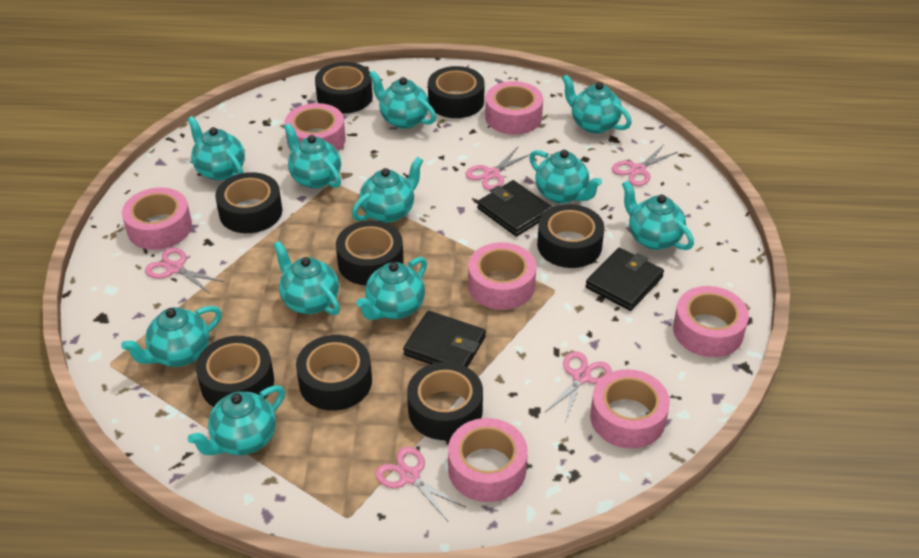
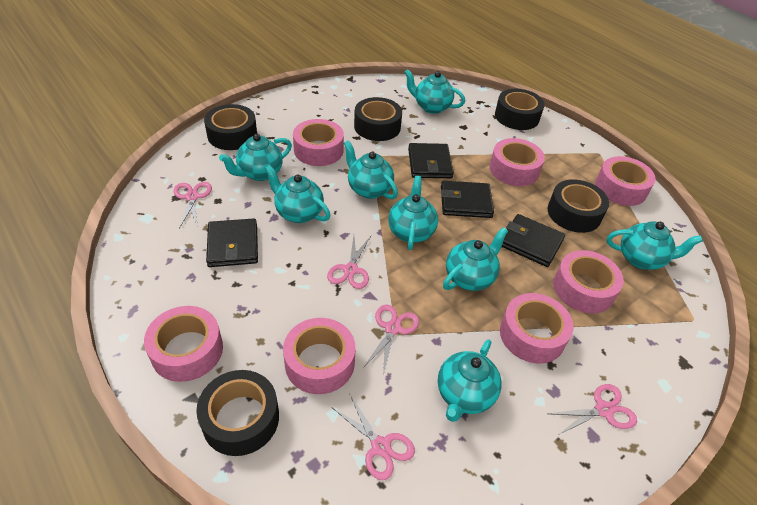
black tape: [196,336,274,407] [215,172,282,233] [296,335,372,411] [315,62,373,114] [336,220,404,286] [407,362,483,440] [428,66,485,118] [537,204,604,268] = 8 -> [196,370,279,456] [204,104,257,150] [354,97,402,141] [495,89,544,130] [548,179,609,233] = 5
black wallet: [403,311,486,367] [477,180,552,236] [585,248,664,311] = 3 -> [206,219,258,267] [408,143,454,178] [441,181,494,218] [502,214,565,267] = 4
turquoise teapot: [121,306,222,367] [187,116,245,181] [188,385,285,455] [273,241,340,315] [284,123,341,189] [352,157,423,223] [356,257,427,320] [369,71,436,129] [529,150,602,204] [562,74,632,134] [622,181,694,250] = 11 -> [219,134,292,181] [265,165,330,223] [344,140,398,199] [388,176,438,250] [404,69,465,114] [438,339,502,422] [443,227,508,291] [607,221,703,270] = 8

